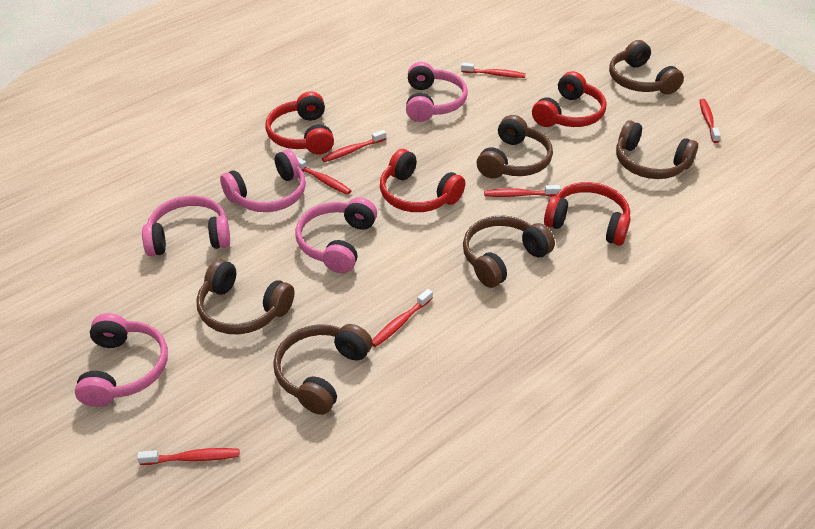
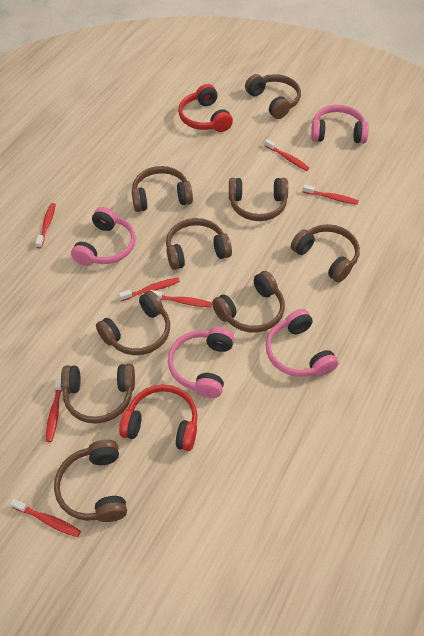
brown headphones: [197,259,295,335] [273,324,373,415] [463,216,555,288] [477,115,553,178] [609,40,684,95] [616,120,698,179] = 6 -> [54,440,127,522] [61,364,135,424] [96,291,170,355] [132,166,193,212] [166,218,232,270] [212,271,285,333] [229,178,288,221] [245,74,301,119] [291,224,360,283] = 9
pink headphones: [75,313,168,407] [142,196,230,256] [220,149,306,212] [295,197,377,273] [406,62,468,122] = 5 -> [71,207,135,266] [168,327,234,398] [266,309,338,377] [311,105,369,144] = 4
red headphones: [265,91,334,154] [380,149,465,212] [532,71,606,127] [544,182,631,246] = 4 -> [119,385,198,451] [178,84,233,132] = 2

